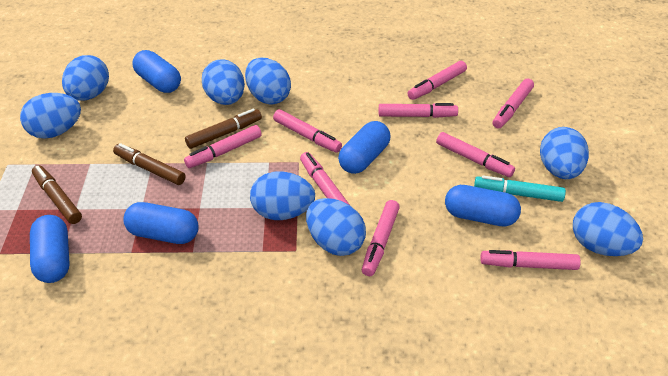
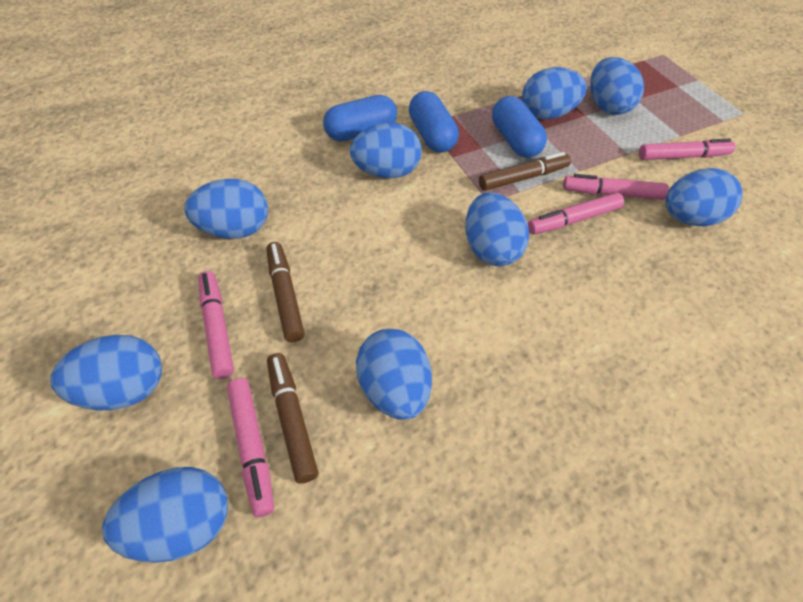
blue capsule: [30,215,70,283] [124,202,199,244] [132,50,181,93] [338,121,391,174] [445,185,521,227] = 5 -> [323,95,397,142] [409,91,459,153] [492,96,547,158] = 3
blue egg: [20,93,81,138] [62,55,109,101] [202,59,245,105] [245,58,291,104] [250,171,315,220] [306,198,366,256] [540,127,589,179] [573,202,643,256] = 8 -> [50,335,162,410] [102,467,228,563] [185,179,268,239] [350,123,422,178] [356,329,432,420] [465,192,529,266] [522,67,587,120] [590,57,644,115] [665,168,743,227] = 9
pink marker: [184,125,262,168] [273,109,342,153] [300,152,350,205] [362,200,400,276] [379,103,458,118] [408,61,467,100] [436,132,515,177] [480,250,581,270] [493,78,534,129] = 9 -> [198,271,234,379] [227,378,274,517] [528,192,624,234] [563,174,669,200] [639,139,735,160] = 5
turquoise marker: [474,175,566,202] = 1 -> none = 0

